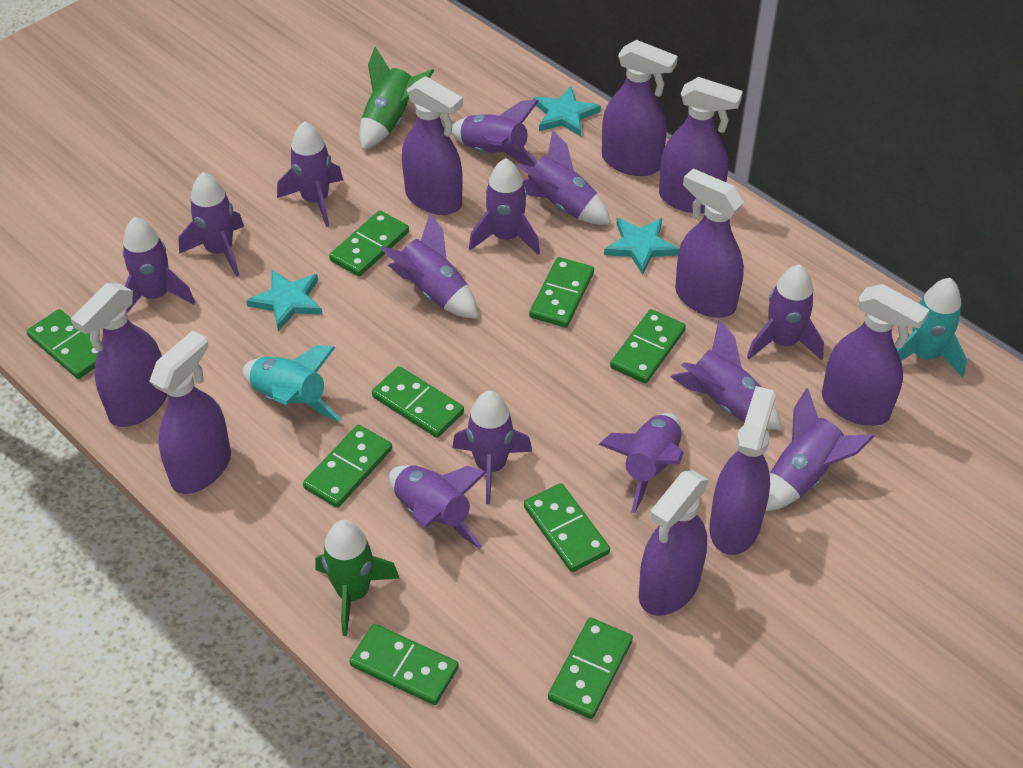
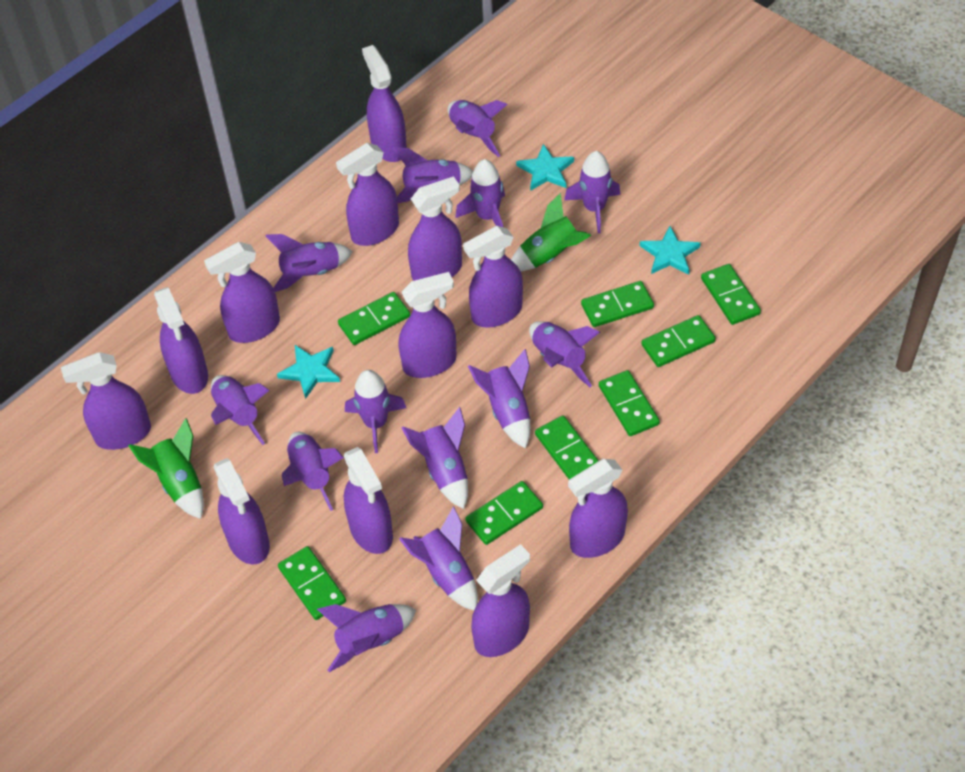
green domino: [27,309,99,379] [303,425,392,508] [329,210,409,277] [349,624,459,705] [372,366,464,438] [524,483,610,572] [529,257,594,328] [548,618,633,719] [610,309,686,384] = 9 -> [278,546,346,620] [338,292,410,345] [465,481,543,545] [535,416,599,479] [581,281,654,327] [599,370,660,436] [641,315,716,367] [701,264,761,325] = 8
purple spray bottle: [71,283,168,427] [149,330,231,494] [402,76,463,215] [602,40,678,176] [639,470,709,616] [659,77,743,213] [675,168,744,318] [709,386,776,555] [822,284,929,426] = 9 -> [61,352,151,450] [154,287,208,394] [204,242,280,343] [214,458,270,564] [336,143,399,246] [344,447,393,554] [362,45,407,162] [398,272,457,378] [408,176,462,281] [463,226,523,327] [471,544,530,657] [568,459,628,558] = 12
turquoise rocket: [242,345,341,422] [896,278,967,377] = 2 -> none = 0

